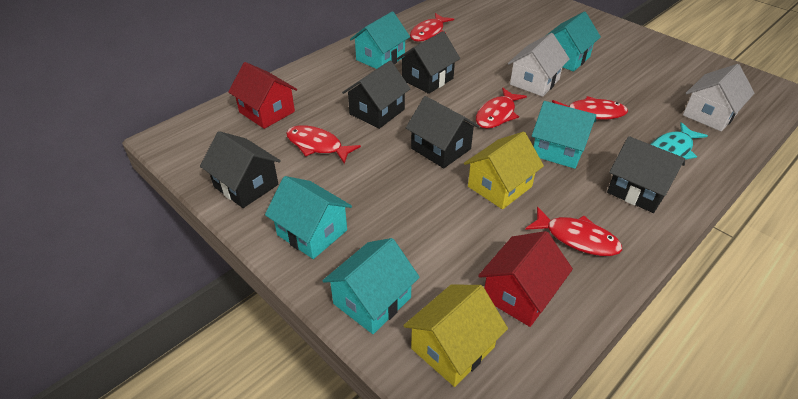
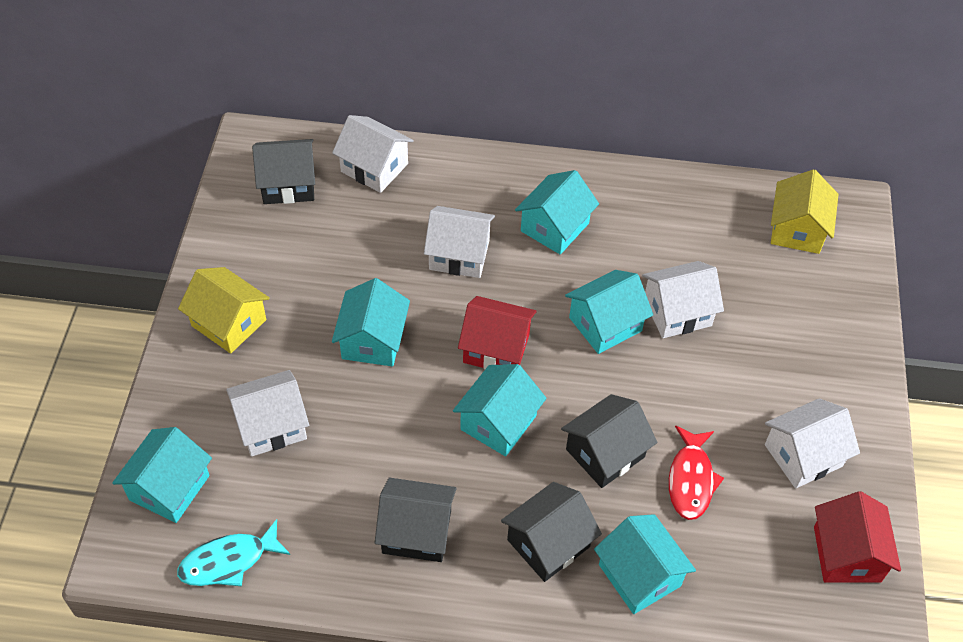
black house: [200,131,281,208] [342,61,411,129] [397,31,460,94] [406,96,479,168] [607,136,685,213] = 5 -> [252,139,315,204] [375,478,457,562] [501,482,602,582] [561,394,658,488] = 4
red fish: [286,125,361,164] [410,13,454,42] [476,88,527,129] [525,207,622,256] [552,96,628,120] = 5 -> [669,425,724,520] = 1
turquoise house: [265,176,352,259] [322,238,420,334] [350,11,410,69] [532,101,596,169] [547,12,601,72] = 5 -> [112,427,212,523] [332,278,410,366] [453,364,547,456] [515,170,599,254] [565,270,653,354] [594,514,696,614] = 6
white house: [508,33,570,97] [683,64,755,131] = 2 -> [226,370,309,457] [332,115,414,193] [424,206,495,278] [642,261,724,338] [765,398,860,488] = 5

